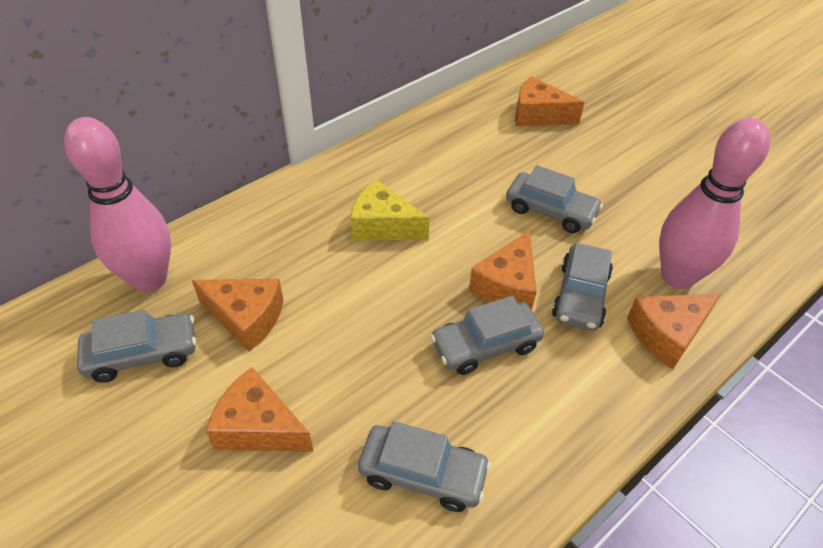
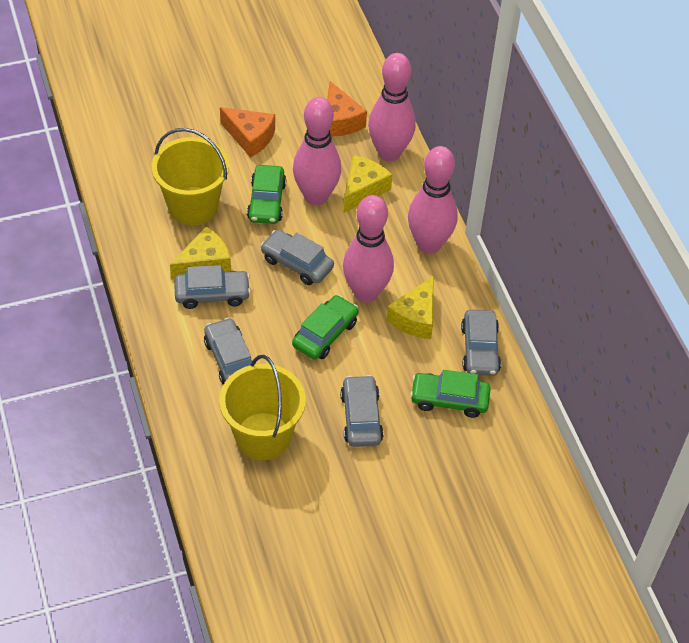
green car: none = 0 -> [247,165,286,224] [292,295,358,360] [410,370,491,418] = 3
orange cheese: [192,279,284,352] [206,367,314,452] [469,230,537,310] [515,76,585,126] [627,294,721,369] = 5 -> [220,107,275,158] [327,81,367,137] = 2
pink bowling pin: [64,117,171,292] [659,118,770,289] = 2 -> [293,97,341,205] [343,195,394,302] [368,53,416,161] [408,146,458,254] = 4
yellow bucket: none = 0 -> [152,128,229,225] [219,355,306,460] = 2
yellow cheese: [350,180,430,241] = 1 -> [170,226,231,280] [344,155,392,213] [386,276,434,339] = 3

